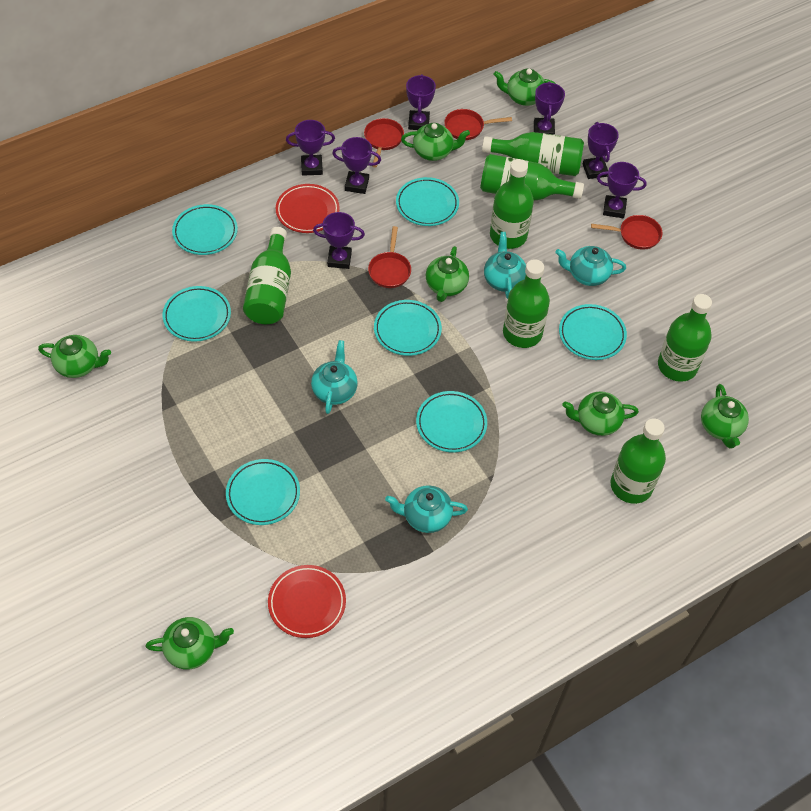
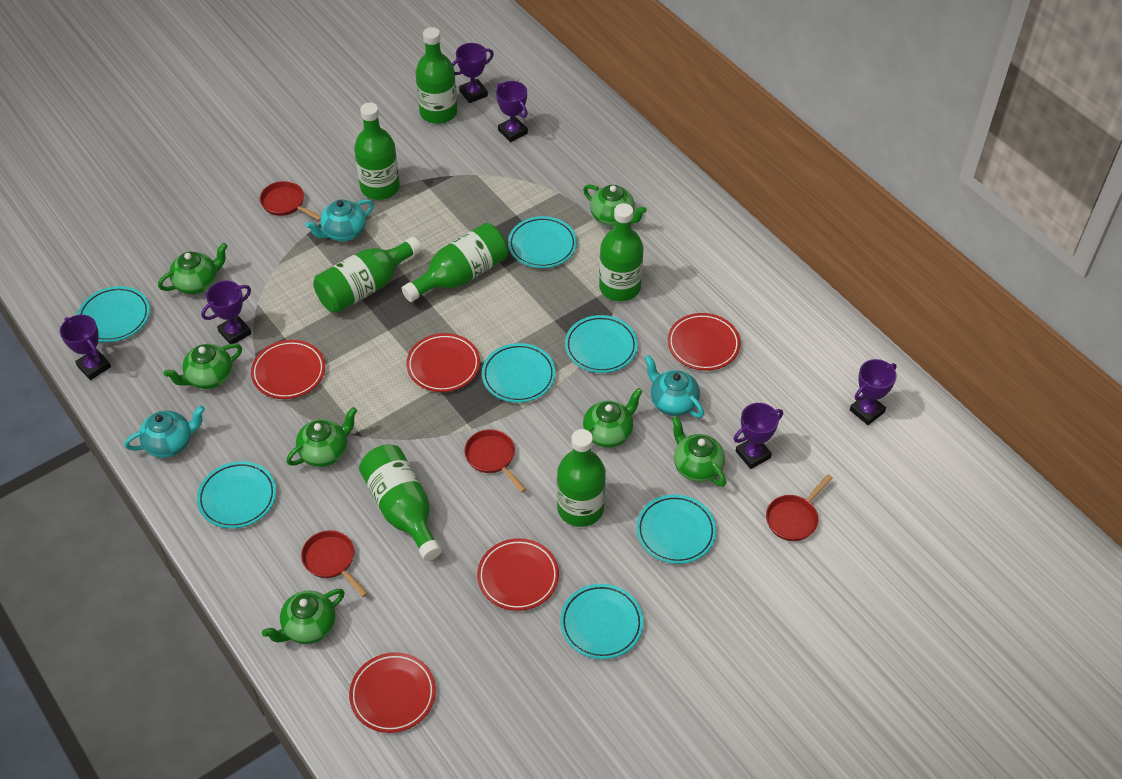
purple trophy: [286,120,335,176] [313,212,365,269] [332,137,381,194] [406,74,436,130] [534,82,565,135] [583,122,619,179] [597,162,647,218] = 7 -> [60,315,111,380] [201,281,251,344] [452,43,494,103] [496,81,528,142] [733,403,783,469] [850,359,897,425] = 6
red plate: [268,565,346,638] [276,184,340,233] = 2 -> [251,340,325,399] [349,652,436,733] [406,333,480,392] [477,538,559,611] [668,313,741,371] = 5
turquoise teapot: [311,340,358,414] [385,485,468,533] [484,232,526,299] [555,246,626,286] = 4 -> [124,406,205,458] [306,199,374,241] [645,355,704,418] = 3

